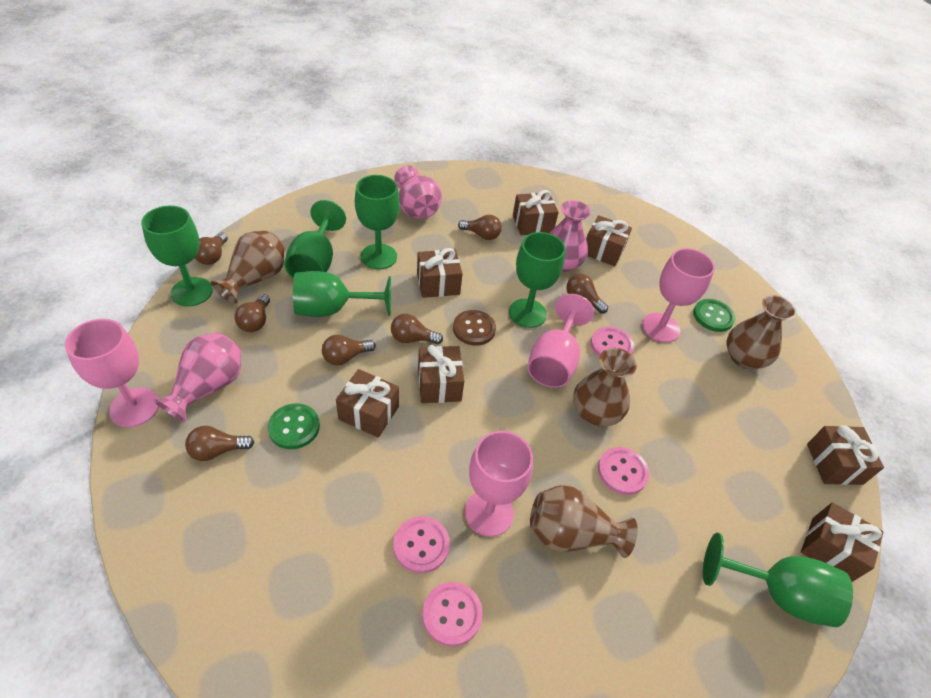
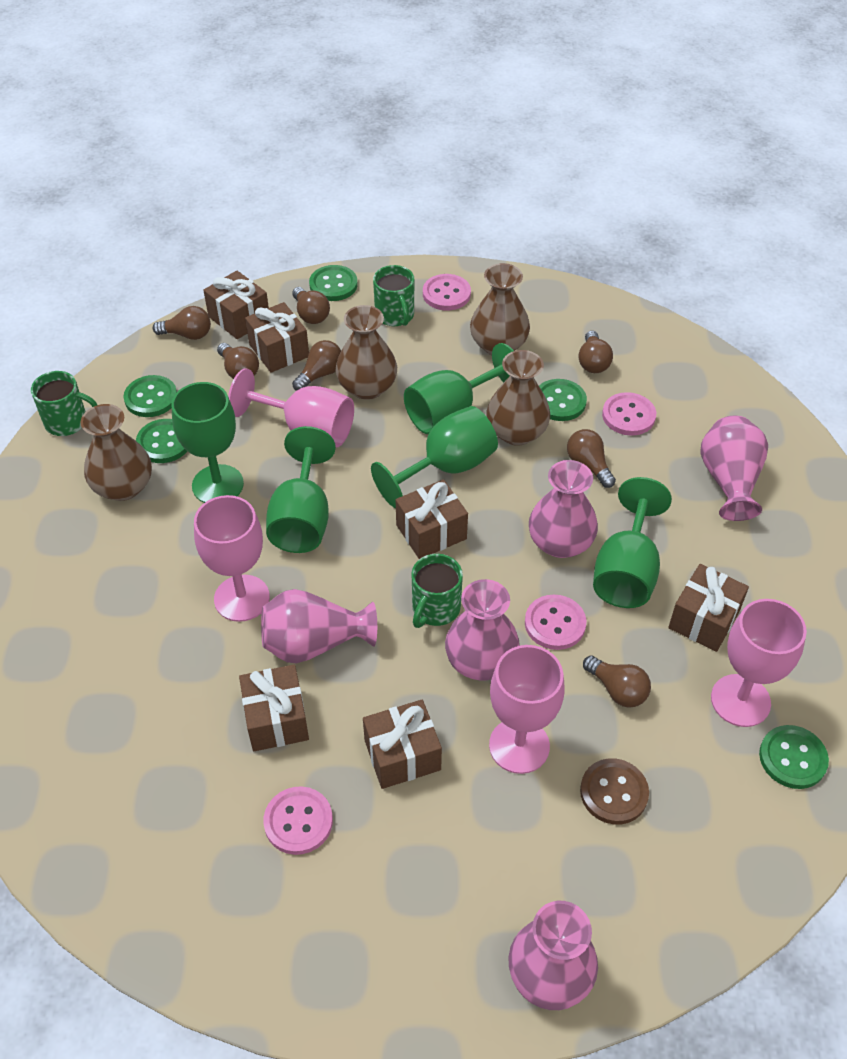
brown gift: [336,369,399,438] [417,248,463,298] [418,345,464,403] [513,190,559,235] [586,216,632,266] [801,502,884,582] [807,425,884,485] = 7 -> [203,270,269,339] [239,665,309,751] [245,302,309,373] [363,700,442,789] [396,480,468,559] [668,564,749,652] = 6
green button: [267,403,320,449] [693,299,735,332] = 2 -> [124,375,177,417] [136,419,187,463] [309,265,357,301] [539,379,587,421] [759,725,829,789] = 5
green goblet: [141,205,213,306] [284,200,346,279] [293,271,391,317] [355,175,400,269] [509,232,565,328] [703,533,853,627] = 6 -> [171,382,244,503] [266,426,336,553] [371,406,498,509] [404,343,514,434] [593,477,672,608] = 5
green mug: none = 0 -> [31,371,97,436] [373,265,414,326] [411,554,463,628] = 3
pink vase: [153,332,241,422] [394,165,442,219] [550,200,591,273] = 3 -> [261,589,377,663] [445,579,520,680] [508,901,598,1010] [529,460,598,558] [700,416,768,521] = 5

